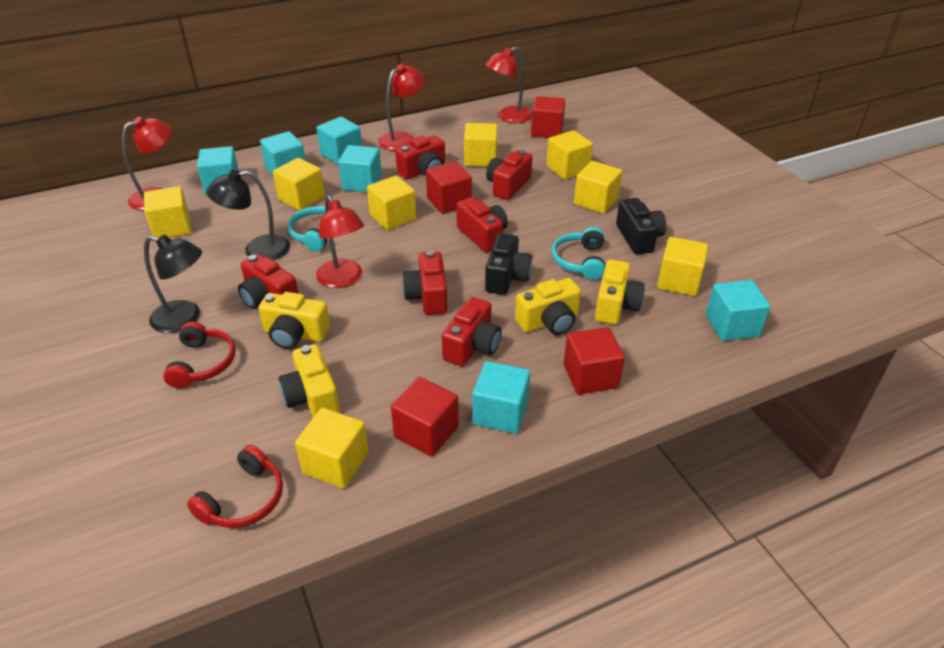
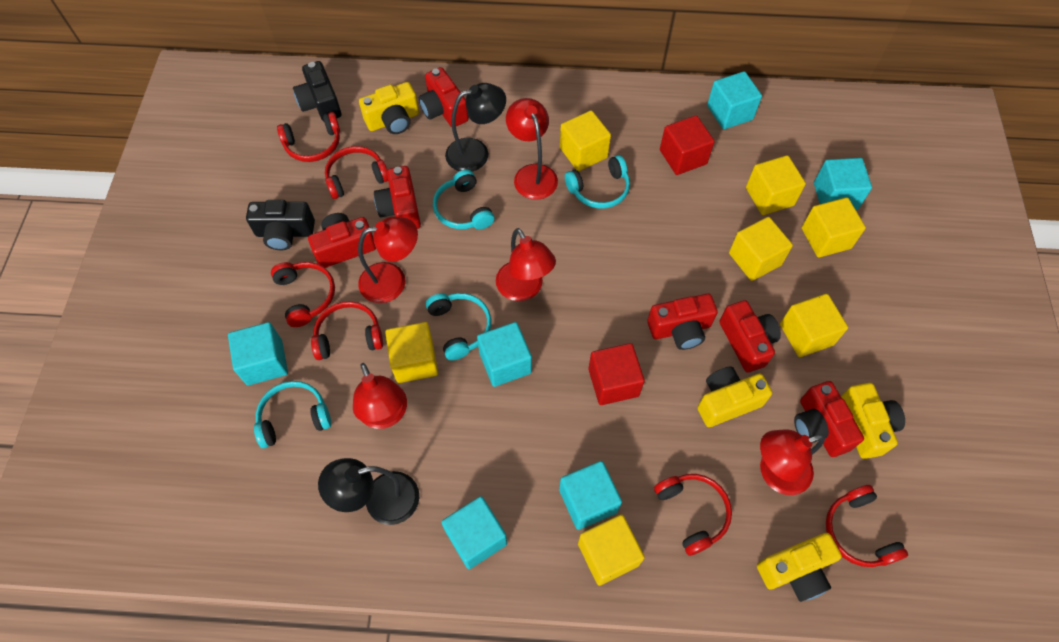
red cube: [391,377,459,457] [426,161,472,214] [531,96,566,138] [564,327,625,395] = 4 -> [588,343,645,405] [660,115,715,175] = 2
red headphones: [163,322,236,389] [187,445,283,528] = 2 -> [271,262,335,327] [277,112,340,162] [311,301,383,360] [325,146,388,199] [654,474,732,556] [826,485,908,567] = 6
red lamp: [122,117,172,210] [316,195,364,288] [378,64,425,151] [485,47,532,123] = 4 -> [353,363,407,429] [358,217,418,303] [496,228,556,301] [506,98,558,200] [760,429,825,495] = 5
turquoise headphones: [288,204,345,252] [552,227,605,280] = 2 -> [254,381,331,448] [426,293,491,361] [433,170,494,229] [565,155,630,209] = 4
yellow cube: [144,186,191,238] [273,158,325,211] [295,408,369,489] [367,176,417,230] [464,123,497,167] [546,130,593,180] [574,161,622,214] [657,237,708,296] = 8 -> [385,322,438,383] [560,110,611,171] [578,514,645,586] [729,217,793,281] [746,155,806,215] [780,294,848,357] [802,197,866,258] = 7

